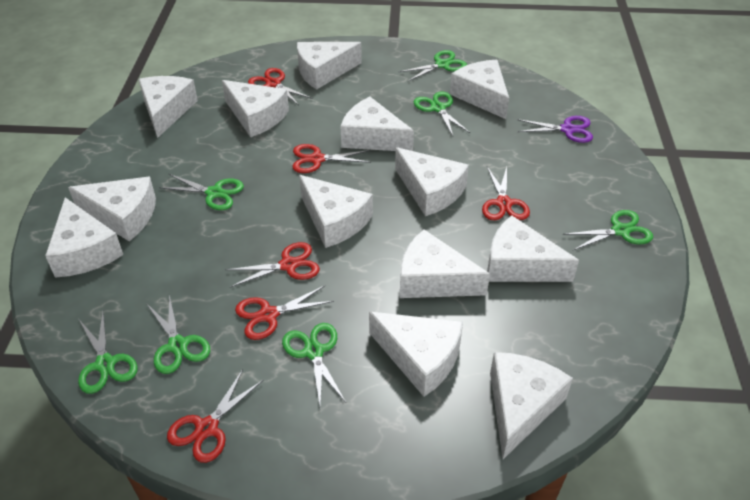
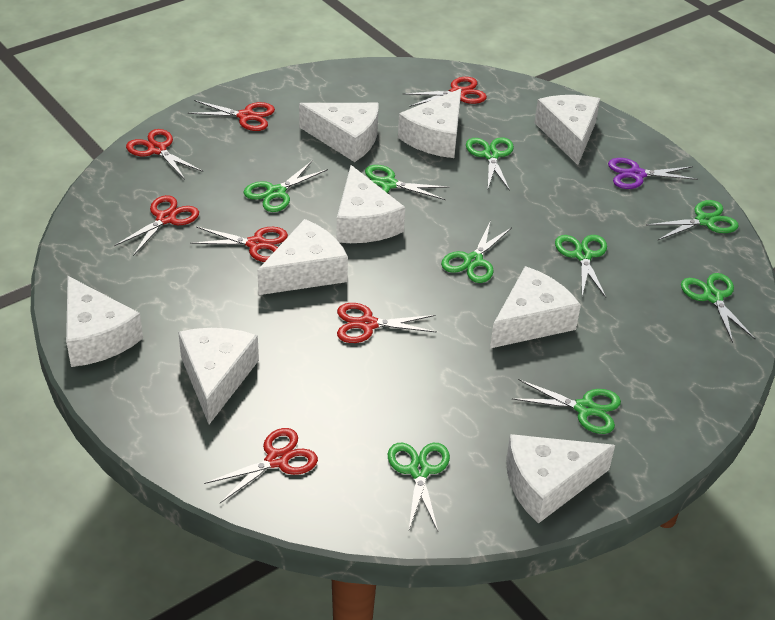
green scissors: [78,312,138,394] [146,294,210,374] [159,174,244,210] [282,323,346,405] [399,50,467,81] [414,91,470,136] [563,210,653,250] = 7 -> [243,161,328,212] [365,165,450,200] [388,443,450,531] [441,221,512,283] [466,137,514,191] [512,379,621,434] [555,235,607,298] [646,200,739,240] [681,273,755,343] = 9
red scissors: [167,369,263,463] [225,242,320,288] [235,286,334,340] [248,68,313,105] [293,144,371,173] [482,167,530,220] = 6 -> [114,195,199,256] [126,129,203,179] [188,100,275,131] [190,227,288,262] [204,428,318,503] [337,303,437,343] [403,77,487,107] = 7
white cheese: [45,197,123,278] [68,177,156,241] [139,76,198,138] [222,80,289,137] [297,42,362,89] [299,175,373,248] [341,97,414,151] [369,312,463,397] [395,147,469,216] [400,230,490,298] [450,60,509,119] [487,215,579,282] [490,352,573,459] = 13 -> [66,276,143,367] [178,328,259,424] [257,219,348,295] [299,103,379,162] [336,165,405,243] [398,89,461,158] [490,266,581,348] [506,434,615,524] [535,95,600,165] = 9

